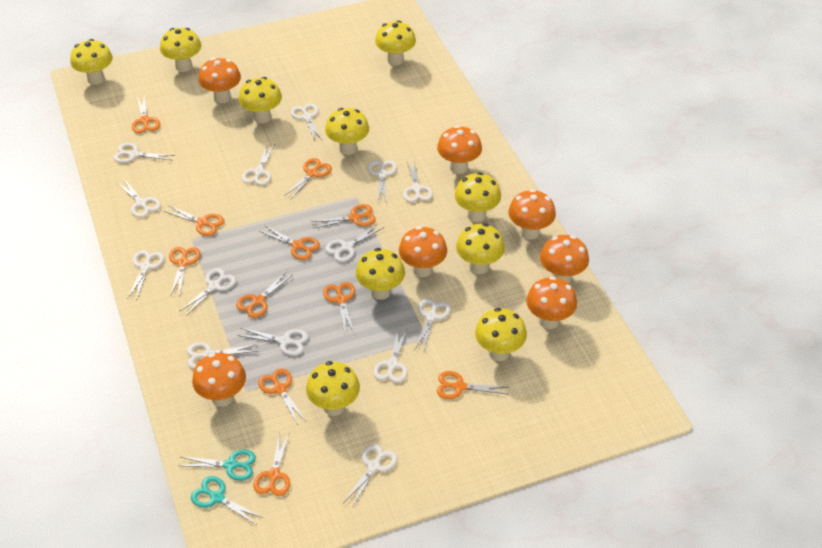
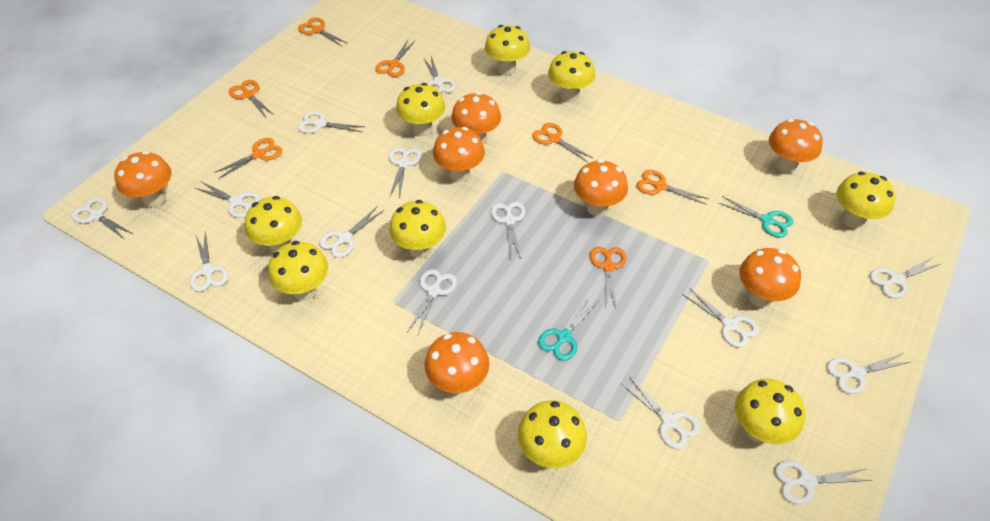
orange scissors: [132,95,160,133] [164,205,224,236] [169,247,201,297] [236,272,292,318] [253,433,290,496] [258,368,307,425] [259,225,320,260] [284,158,332,199] [311,204,376,228] [323,282,355,332] [437,371,510,399] = 11 -> [214,138,282,178] [229,80,274,117] [298,18,348,46] [375,40,415,77] [532,123,594,162] [590,247,627,308] [637,170,709,205] = 7
yellow mushroom: [70,39,113,85] [160,28,201,72] [239,77,282,123] [306,361,360,416] [325,108,369,155] [356,248,405,300] [375,21,416,66] [454,172,501,222] [456,223,505,274] [475,308,527,361] = 10 -> [245,196,302,253] [268,241,328,301] [389,200,446,258] [396,83,445,136] [485,25,530,75] [518,401,587,468] [548,51,595,102] [735,379,805,444] [837,172,896,229] = 9

